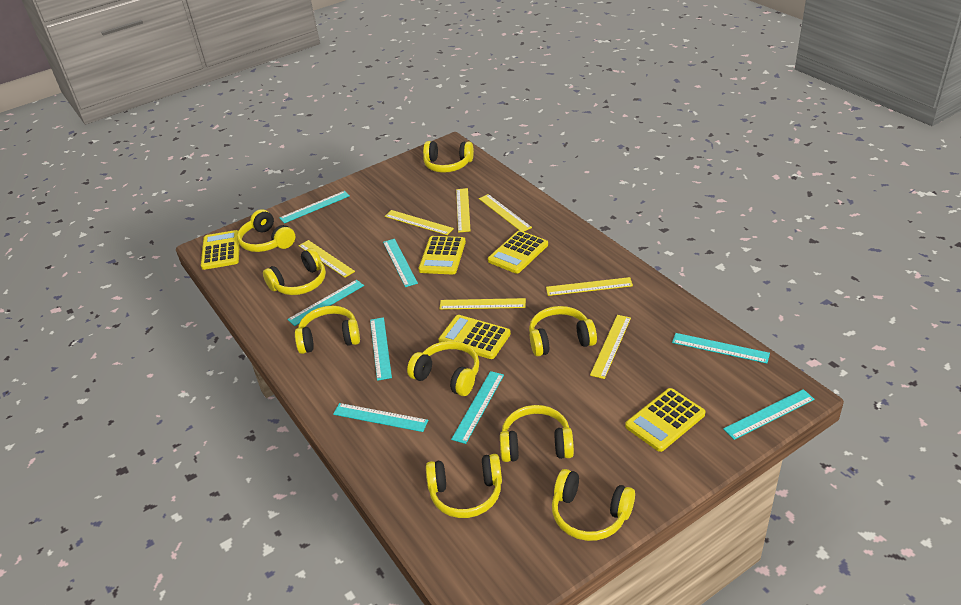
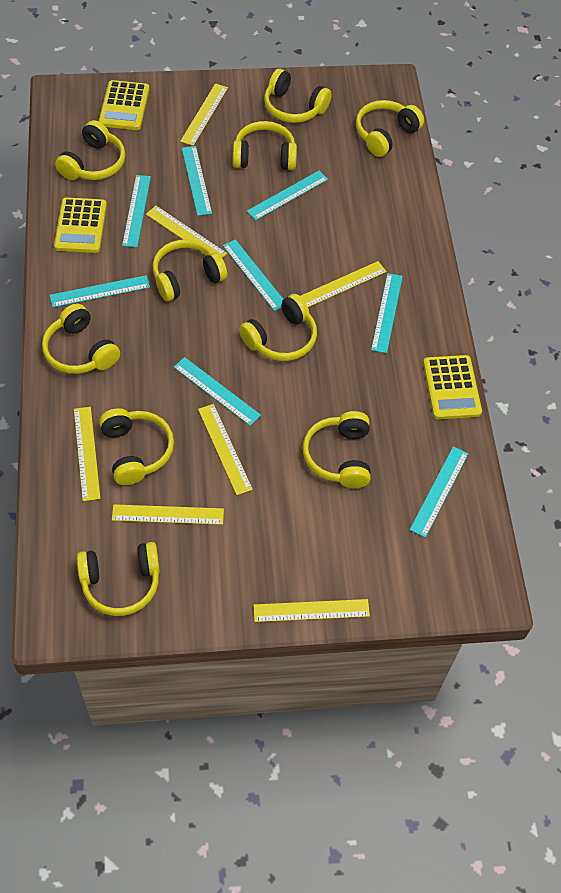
yellow calculator: [201,230,240,270] [419,236,466,275] [439,315,511,359] [488,230,548,274] [625,388,705,452] = 5 -> [54,197,107,253] [99,80,149,130] [423,355,482,420] = 3
yellow headphones: [237,209,295,252] [263,248,326,295] [295,306,360,354] [407,341,479,396] [423,141,474,173] [426,454,502,518] [500,405,574,462] [529,306,597,356] [552,469,635,541] = 9 -> [42,304,120,374] [55,120,125,180] [77,542,160,616] [99,408,174,485] [153,239,227,301] [233,121,297,170] [239,294,317,361] [264,69,332,123] [303,411,371,488] [356,100,424,157] = 10

